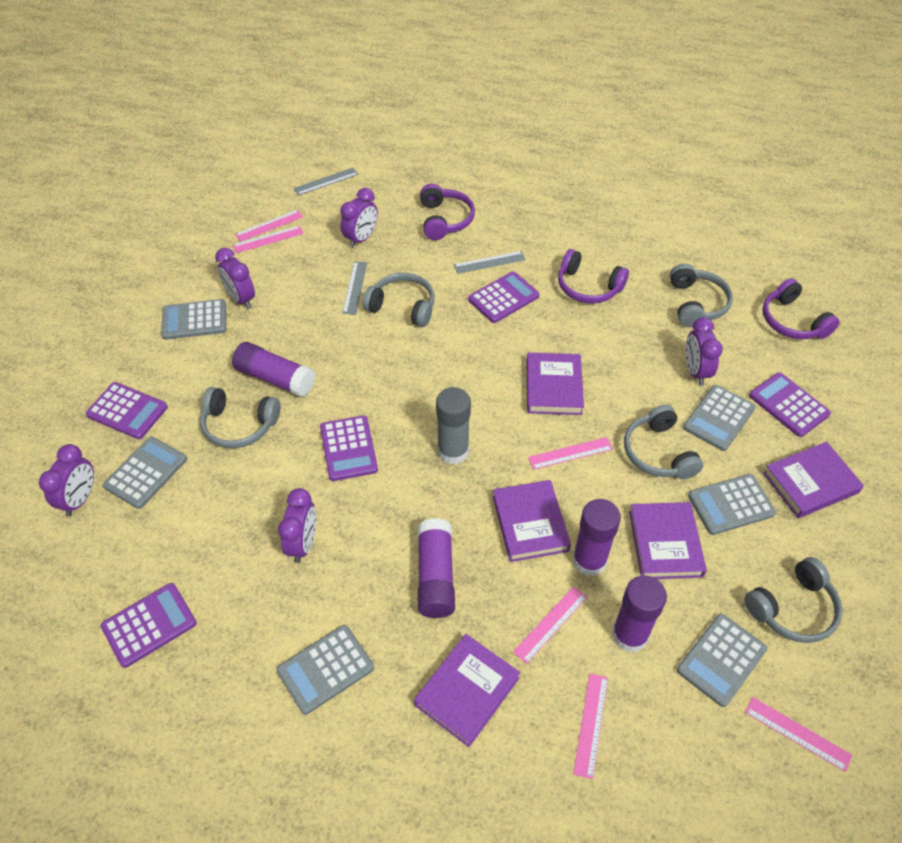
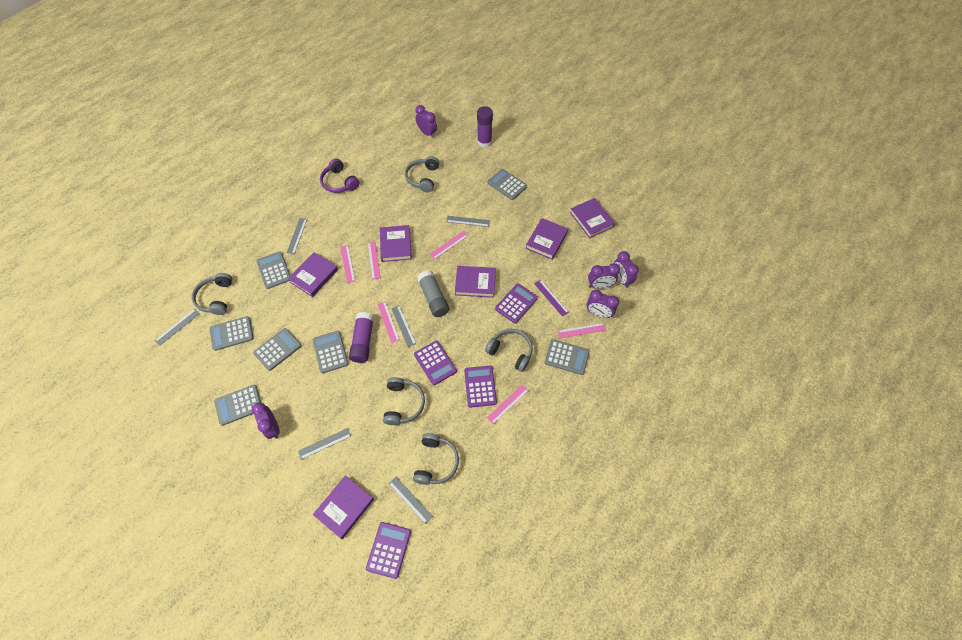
grey calculator: [103,437,187,509] [161,299,226,340] [277,625,374,715] [677,614,767,707] [683,385,755,451] [688,474,776,535] = 6 -> [210,316,254,351] [214,385,261,426] [253,328,302,371] [256,251,290,289] [313,331,349,373] [488,169,527,200] [544,339,590,375] = 7
grey ruler: [294,168,358,196] [343,261,367,315] [454,251,526,274] = 3 -> [155,309,200,346] [287,218,307,254] [298,428,351,460] [389,477,433,524] [391,306,416,347] [446,216,490,227] = 6
purple book: [414,634,520,747] [493,480,571,562] [527,353,584,415] [629,502,707,579] [763,442,864,518] = 5 -> [288,252,338,297] [313,475,374,539] [380,225,412,262] [455,266,496,298] [526,218,568,260] [570,198,615,238] = 6
purple calculator: [86,382,168,439] [101,583,197,668] [320,415,378,481] [468,271,539,323] [749,372,831,437] = 5 -> [366,522,411,579] [414,341,457,385] [464,366,497,408] [495,283,538,324] = 4
purple glue stick: [232,342,315,397] [418,518,455,618] [573,499,621,576] [612,575,667,652] = 4 -> [349,312,374,363] [477,106,493,148] = 2
purple headphones: [420,184,475,240] [558,249,629,304] [763,278,840,339] = 3 -> [320,158,359,193] = 1
purple ruler: none = 0 -> [534,279,569,317] = 1

